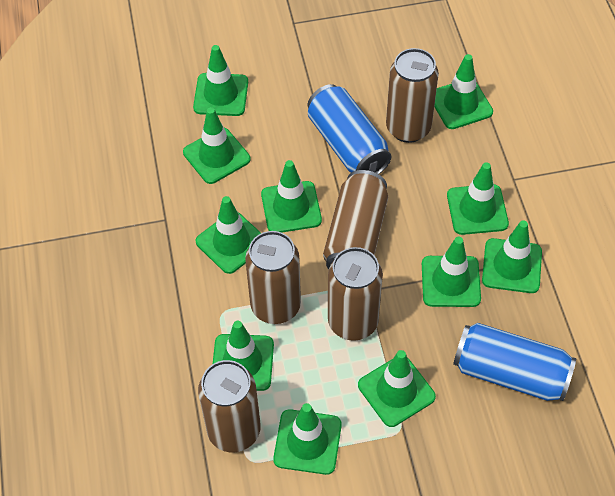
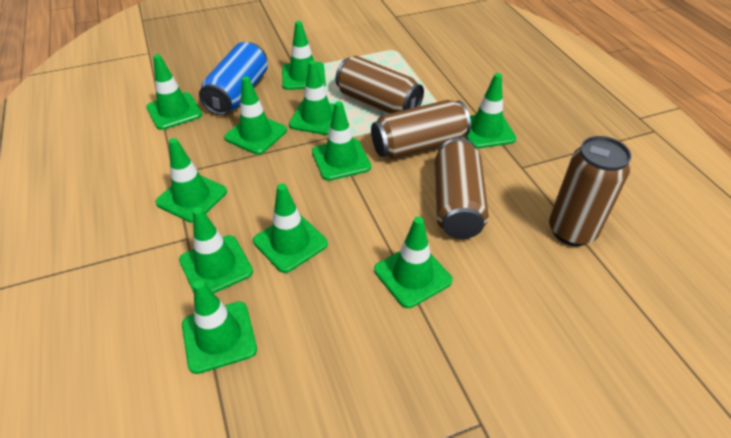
blue can: [308,84,392,174] [453,323,576,401] = 2 -> [199,42,268,115] = 1
brown can: [198,360,261,452] [245,231,301,324] [323,170,388,269] [328,247,383,341] [386,48,439,143] = 5 -> [335,56,424,114] [371,100,471,159] [434,138,489,239] [549,136,631,246] = 4

